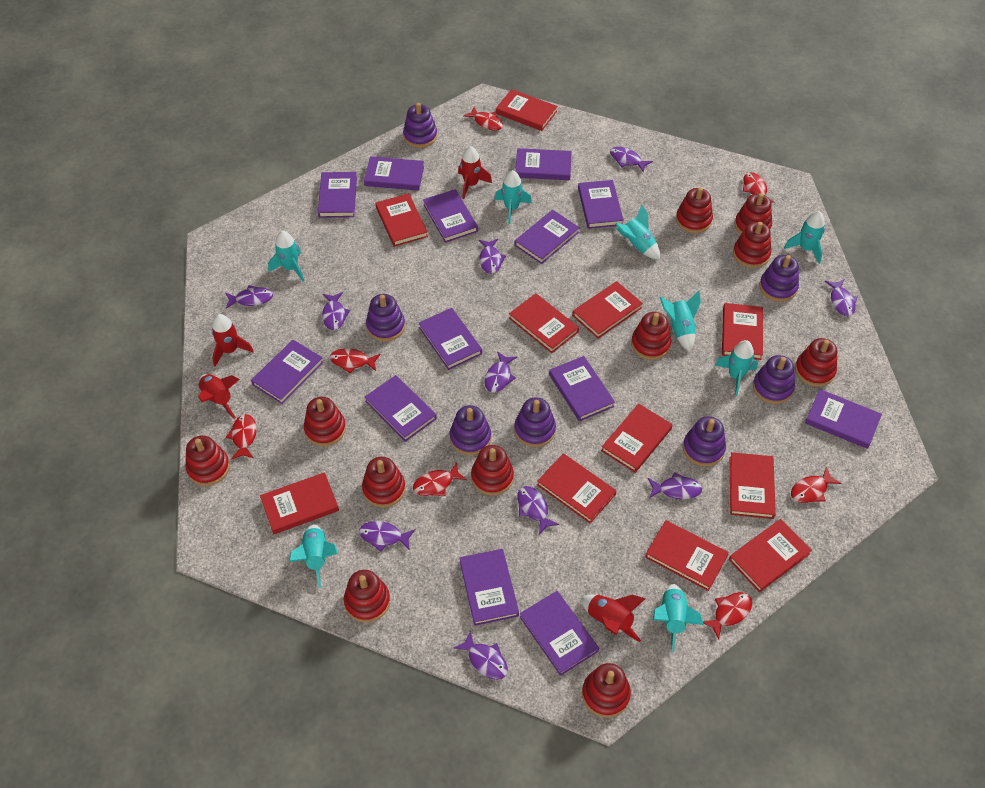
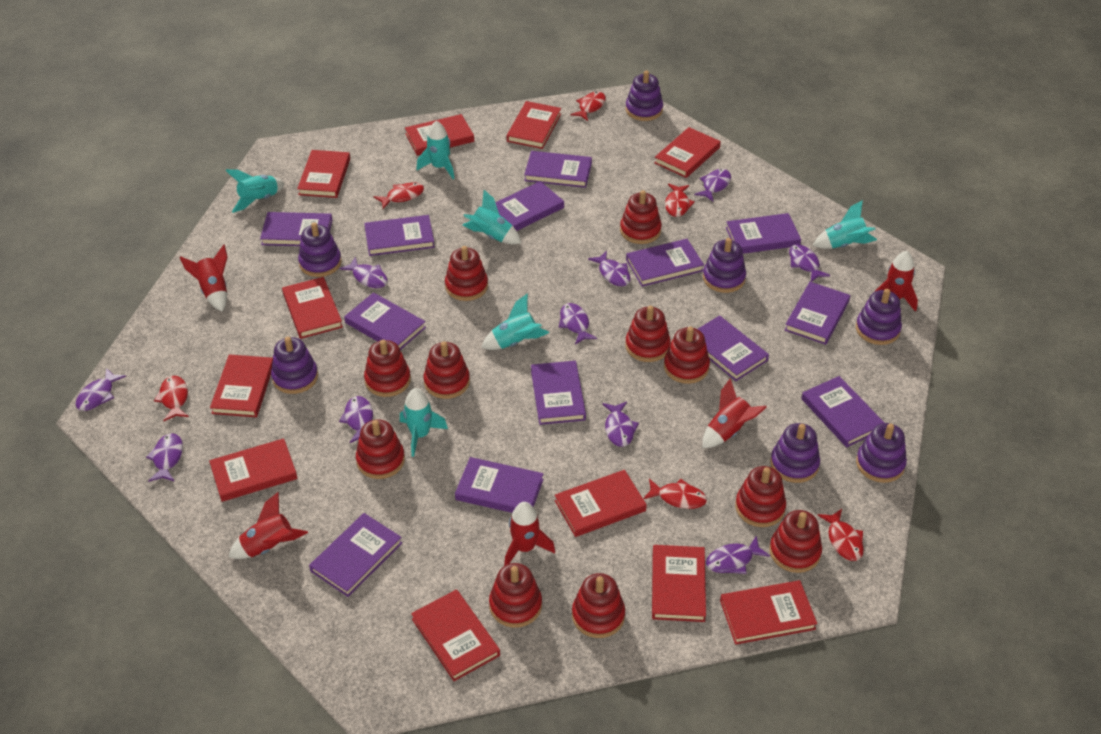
red fish: [226,414,257,460] [330,348,381,373] [413,463,467,496] [463,107,503,131] [703,592,752,639] [743,172,774,203] [791,467,841,503] = 7 -> [154,376,189,421] [374,183,424,209] [570,91,606,121] [643,479,707,509] [665,184,695,217] [818,509,864,561] = 6
red rocket: [198,374,240,419] [212,314,254,367] [458,146,492,199] [581,595,645,642] = 4 -> [179,245,228,311] [229,492,308,559] [504,502,555,566] [702,378,767,448] [874,251,918,312] = 5
turquoise rocket: [268,231,304,281] [289,525,338,588] [495,170,532,224] [616,205,660,260] [653,584,704,652] [660,290,701,352] [715,340,758,396] [784,211,825,264] = 8 -> [225,169,285,213] [400,388,448,457] [417,121,455,179] [463,190,521,244] [481,294,549,350] [813,200,877,249] = 6

